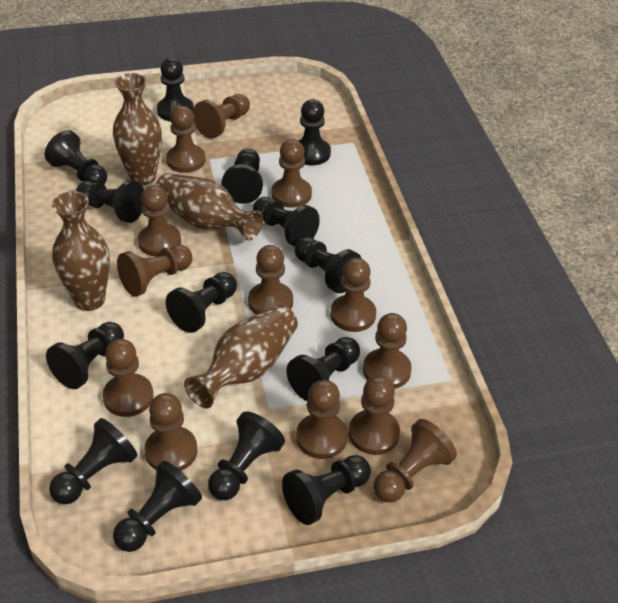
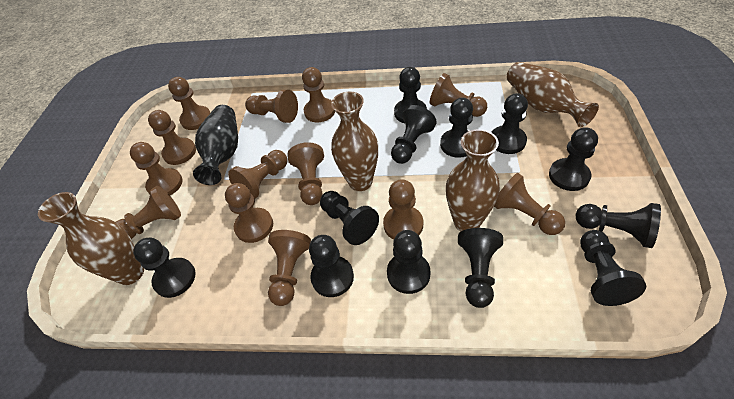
black pawn: [44,130,107,184] [46,322,124,389] [49,418,138,504] [76,180,144,223] [113,461,202,552] [157,58,194,122] [166,272,237,333] [208,411,285,500] [221,148,263,204] [253,197,320,247] [282,455,371,525] [286,337,360,401] [294,237,362,293] [298,99,331,165] = 14 -> [133,238,196,298] [309,235,354,297] [320,191,379,245] [387,230,431,294] [391,105,437,164] [394,67,427,123] [440,98,473,158] [458,228,503,308] [491,93,528,154] [549,127,598,191] [576,203,661,248] [580,230,646,306] = 12
black vase: none = 0 -> [193,105,238,185] = 1

